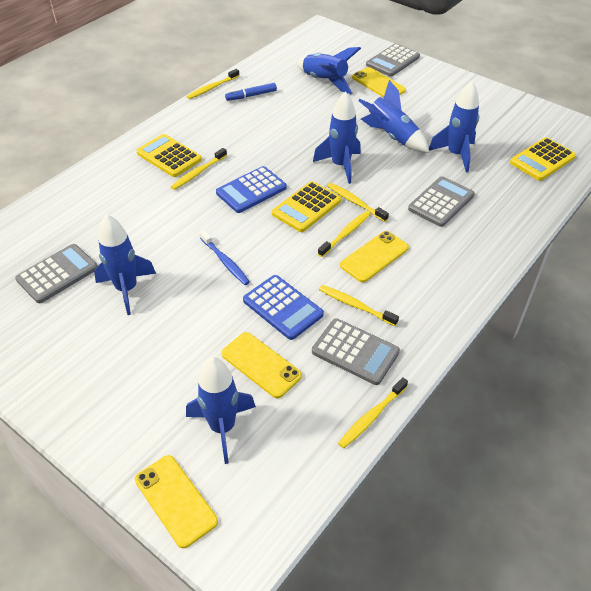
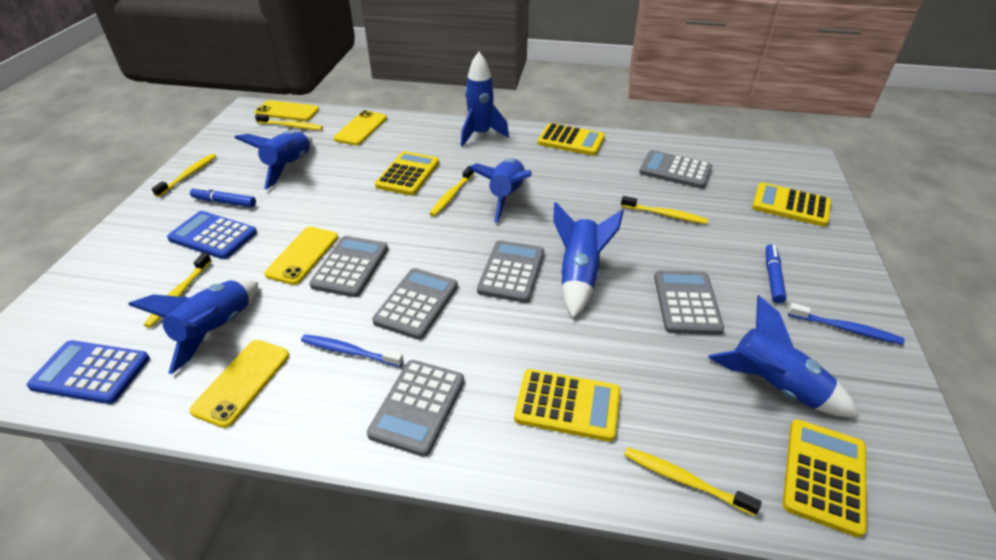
blue marker: [225,83,277,101] = 1 -> [190,187,256,207] [766,244,786,303] = 2
blue toothbrush: [200,230,250,285] = 1 -> [301,335,404,367] [788,303,905,345] = 2
grey calculator: [15,244,98,303] [312,319,400,385] [366,43,420,77] [408,176,475,227] = 4 -> [309,236,388,297] [367,360,464,457] [372,268,458,340] [477,240,544,303] [639,150,712,188] [654,270,724,335] = 6
yellow calculator: [136,134,202,177] [272,181,341,232] [510,137,576,181] = 3 -> [375,151,439,195] [514,369,620,442] [537,123,605,156] [752,182,831,227] [783,419,867,538] = 5

